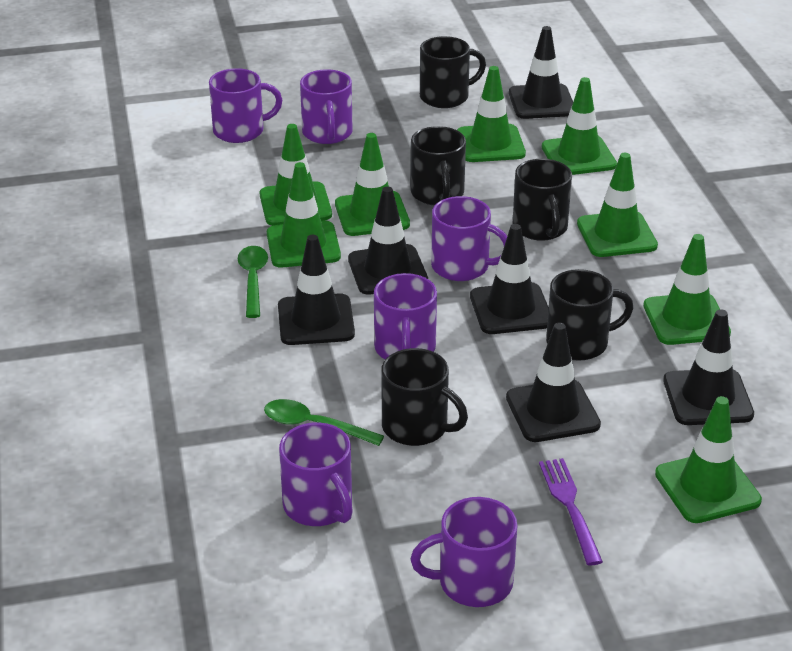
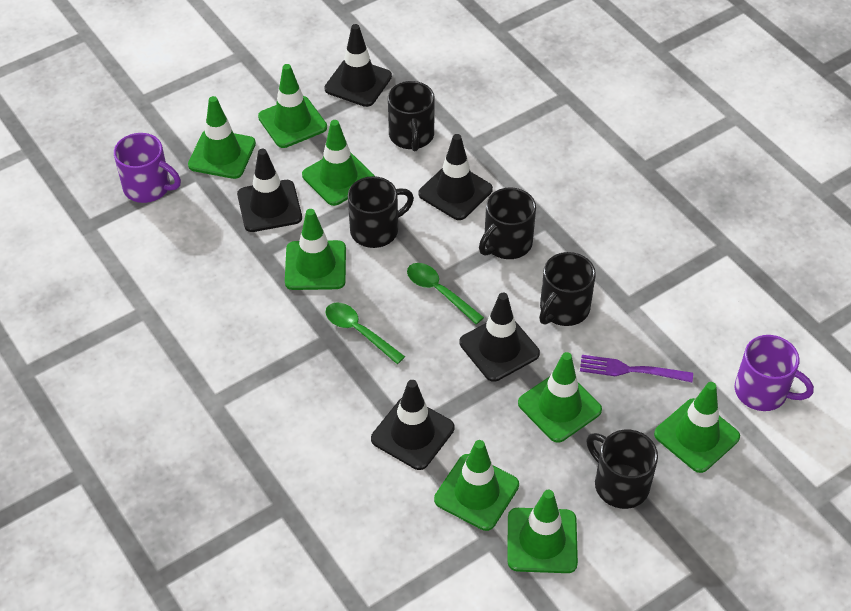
black traffic cone: [278,235,355,345] [348,187,428,295] [470,224,549,334] [506,322,601,442] [509,26,573,119] [663,309,754,425] = 6 -> [237,149,302,232] [324,24,392,107] [371,380,455,470] [418,134,493,220] [460,293,540,382] = 5
purple mug: [209,68,282,143] [279,423,353,526] [300,69,353,144] [374,273,437,359] [411,497,517,607] [431,196,507,281] = 6 -> [114,133,181,203] [735,335,814,411] = 2

